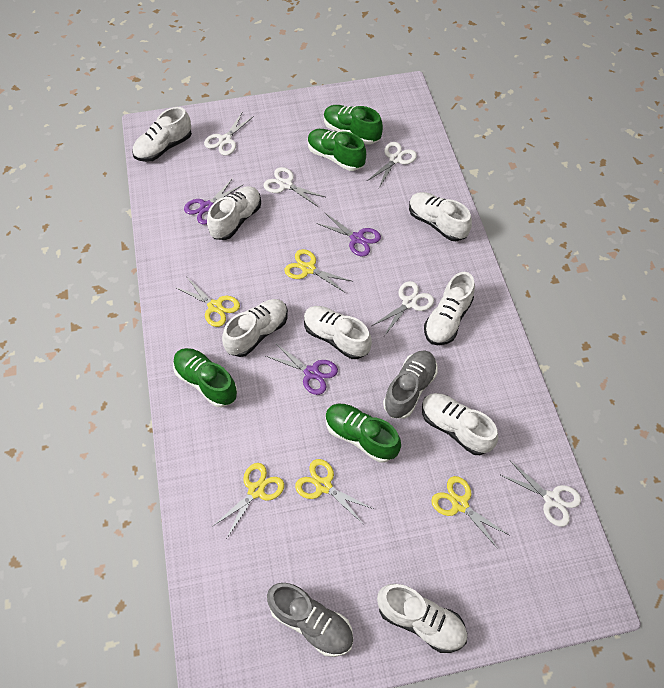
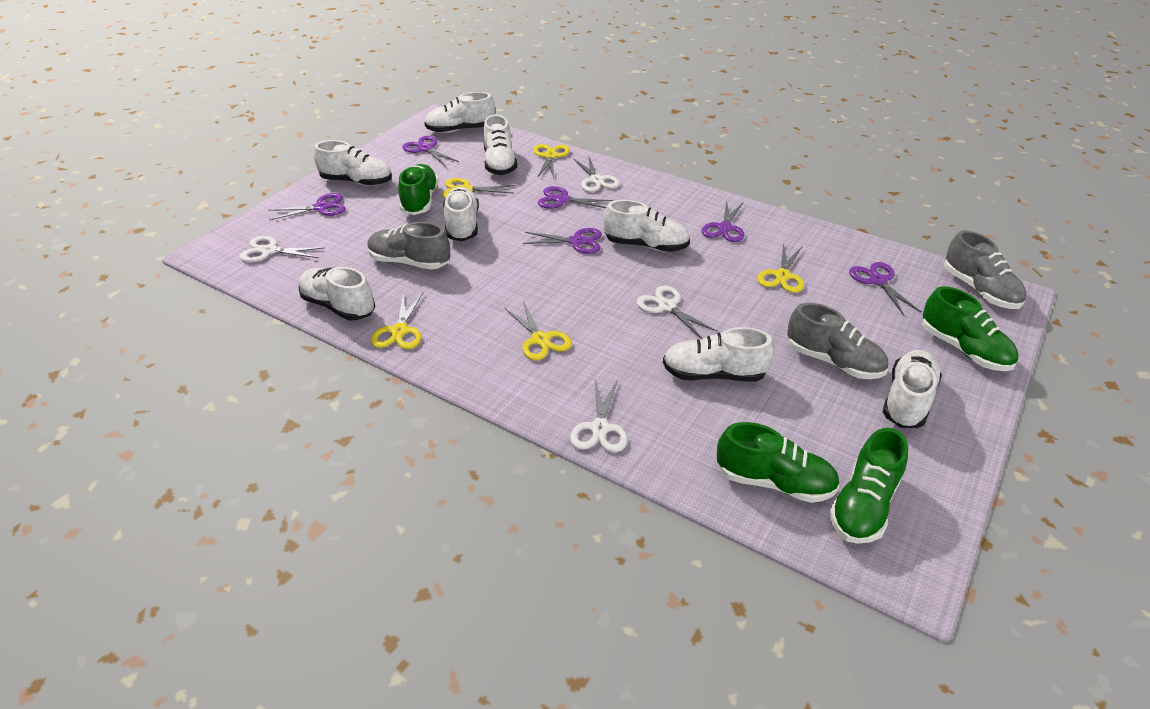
grey shoe: [267,583,353,657] [383,350,438,419] = 2 -> [367,222,450,270] [787,303,888,379] [944,230,1026,309] = 3
purple scissors: [184,178,243,225] [266,343,338,395] [316,213,381,257] = 3 -> [268,193,346,220] [402,136,459,166] [523,228,602,254] [538,186,613,209] [702,200,744,242] [849,262,921,315] = 6
white scissors: [204,113,254,156] [263,167,325,207] [367,142,417,188] [372,281,434,336] [501,461,581,527] = 5 -> [240,236,325,262] [570,379,627,452] [573,157,620,192] [636,286,718,339] = 4

